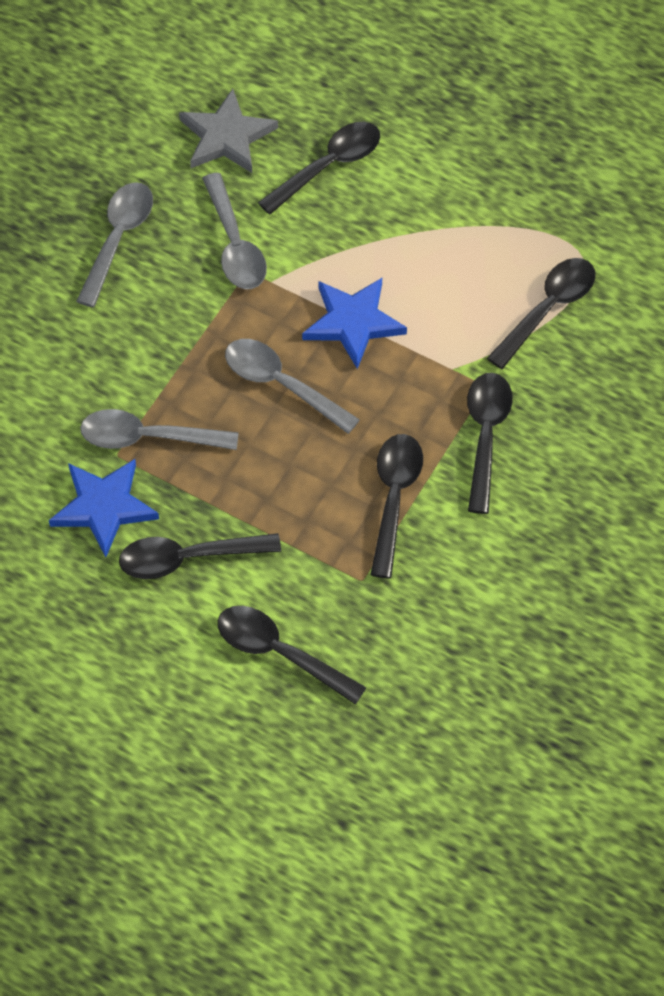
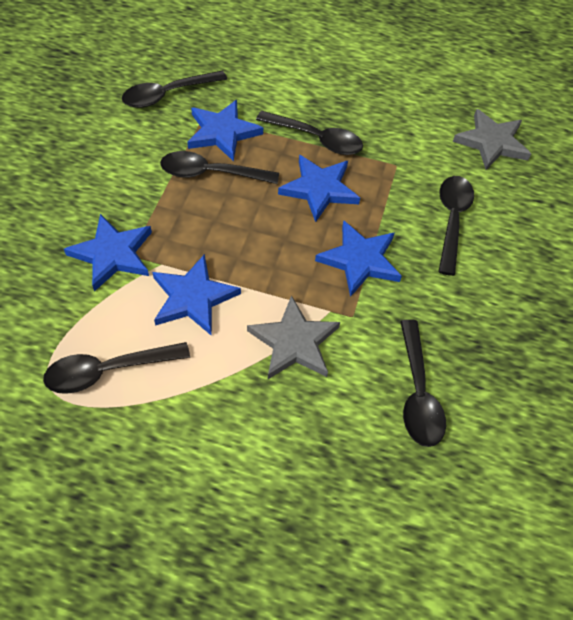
blue star: [49,459,159,557] [302,278,407,369] = 2 -> [64,214,152,291] [152,254,241,336] [187,100,263,162] [278,155,360,222] [315,220,402,297] = 5
grey spoon: [76,182,153,307] [80,409,239,450] [202,173,267,289] [225,339,360,434] = 4 -> none = 0
grey star: [179,89,278,173] = 1 -> [247,295,340,379] [453,109,531,170] = 2

